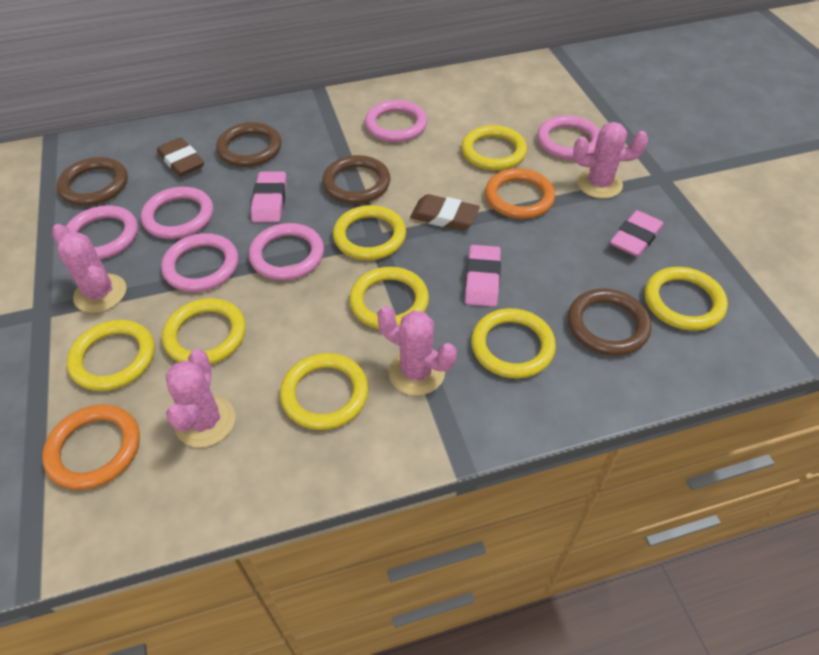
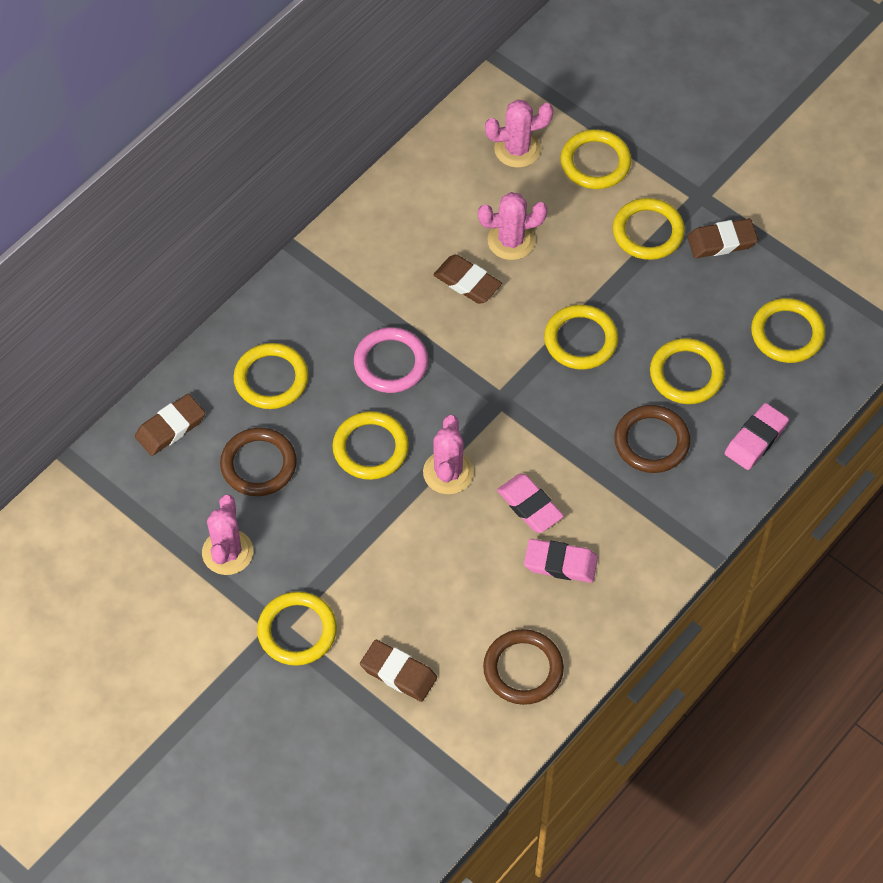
brown eraser: [157,137,204,176] [410,194,480,230] = 2 -> [135,394,205,456] [360,640,437,702] [433,255,502,304] [687,218,758,258] = 4
brown ring: [57,157,128,206] [216,122,282,167] [322,155,390,204] [568,289,652,356] = 4 -> [220,427,297,496] [483,629,564,705] [614,405,690,473] = 3
orange ring: [42,404,140,490] [485,168,555,219] = 2 -> none = 0
pink ring: [65,205,138,259] [141,187,213,239] [161,233,238,292] [249,223,324,280] [365,100,427,142] [537,115,600,160] = 6 -> [354,327,428,393] = 1

